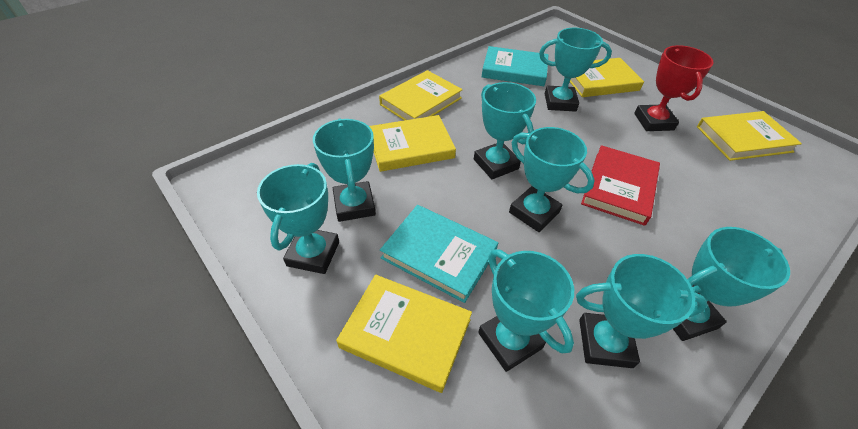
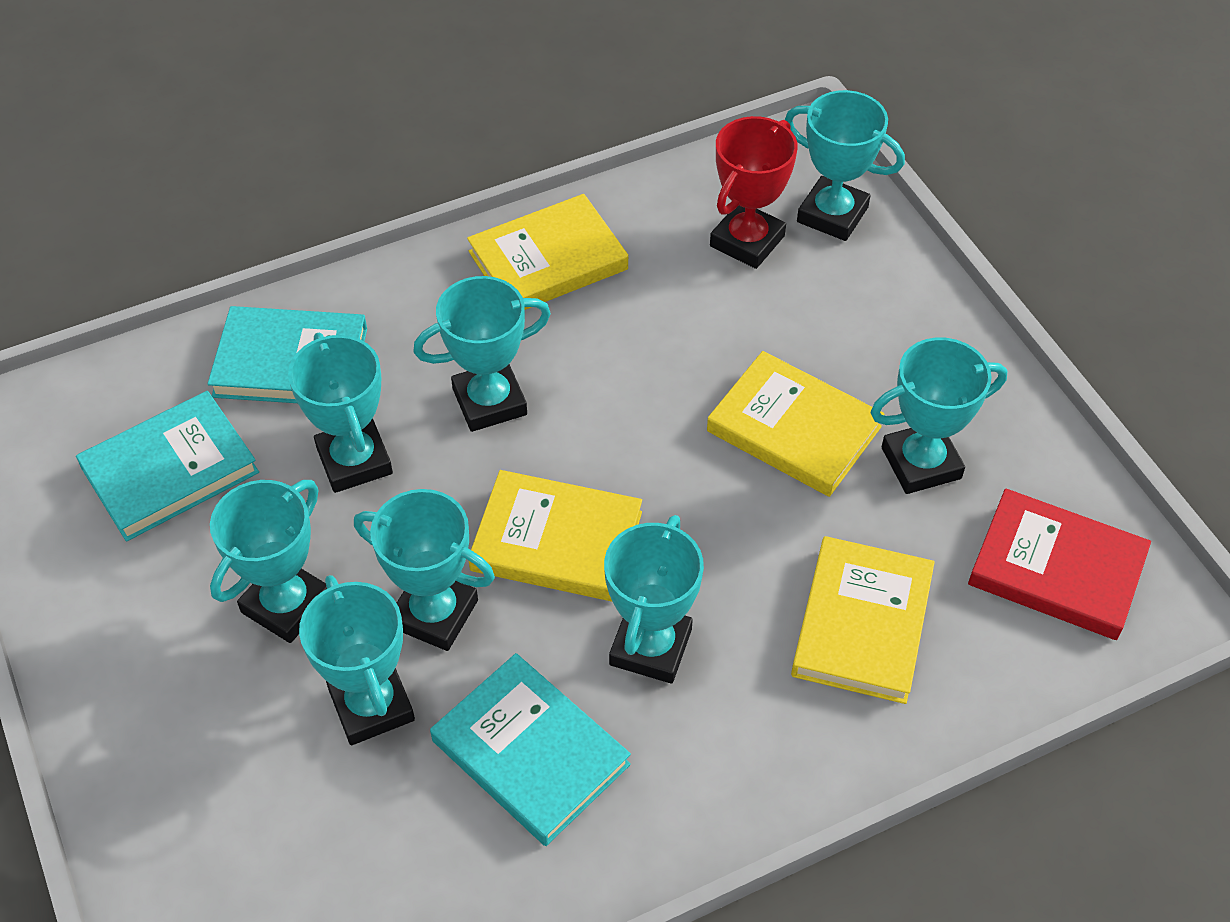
turquoise book: [380,205,498,303] [482,46,549,86] = 2 -> [76,391,259,541] [207,306,367,403] [430,653,631,846] = 3
yellow book: [336,275,472,393] [369,115,456,172] [379,70,463,120] [570,58,644,97] [697,111,802,161] = 5 -> [467,194,628,310] [469,470,642,602] [707,351,884,497] [791,536,935,704] = 4

